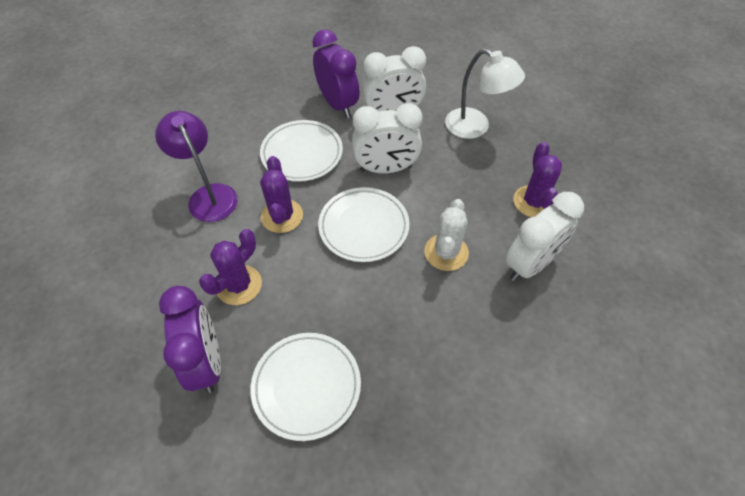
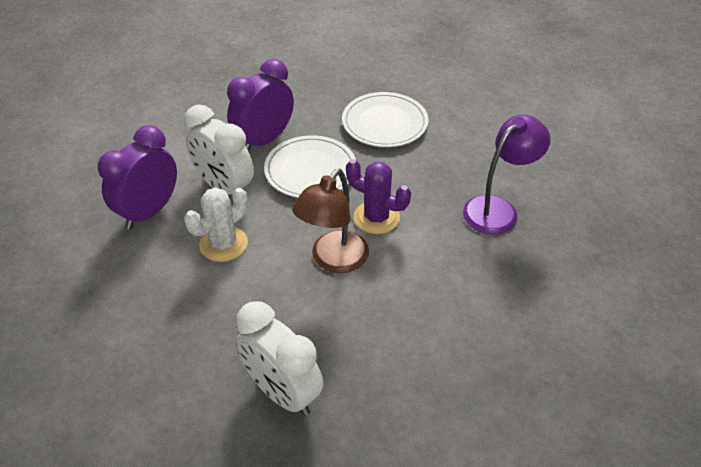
brown lamp: none = 0 -> [292,169,369,273] = 1
purple cactus: [199,229,262,305] [260,156,303,233] [513,142,562,217] = 3 -> [346,159,411,234] = 1
white clock: [352,103,422,174] [361,46,426,112] [506,192,584,281] = 3 -> [184,105,254,195] [236,301,323,416] = 2
white lamp: [445,49,525,139] = 1 -> none = 0
white plate: [251,333,361,441] [260,120,343,182] [318,187,409,262] = 3 -> [264,135,356,198] [342,92,429,147] = 2

